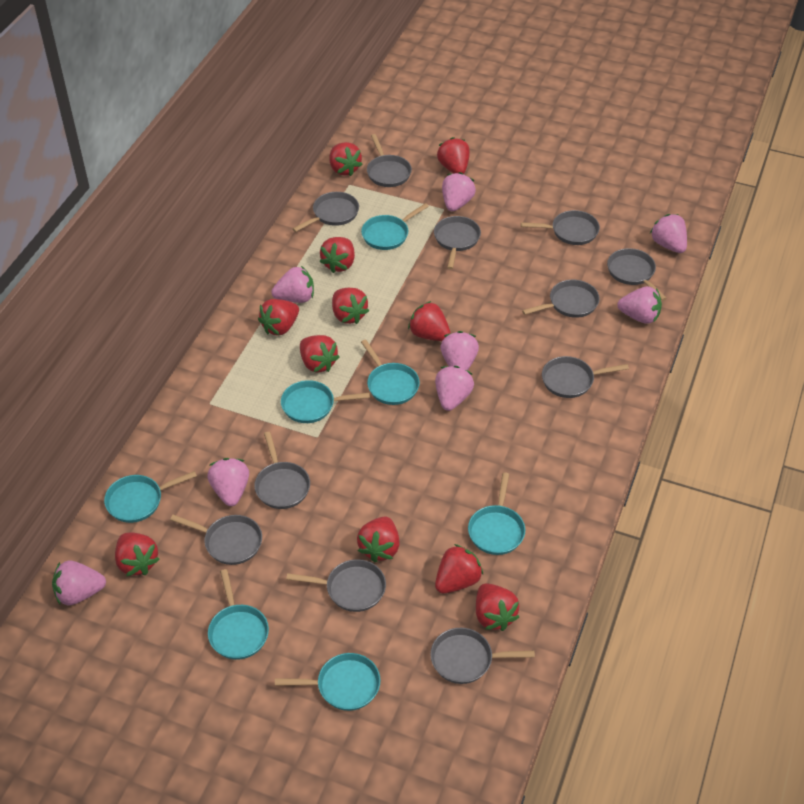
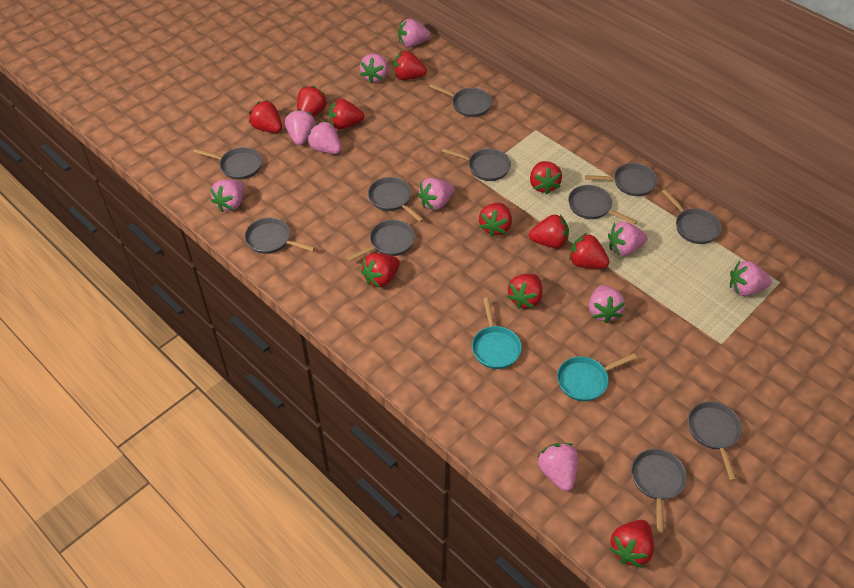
pink strawberry: [52,561,106,605] [207,458,249,506] [271,266,314,303] [435,366,474,411] [440,331,479,371] [442,172,476,211] [617,286,662,324] [650,214,687,253] = 8 -> [210,179,244,212] [285,109,316,145] [307,121,341,154] [360,54,388,84] [398,18,431,48] [418,178,454,211] [538,443,578,491] [589,285,625,324] [608,222,648,256] [730,261,772,296] = 10
turquoise pan: [104,471,197,523] [208,569,269,660] [275,653,381,711] [281,380,370,423] [361,203,429,250] [361,339,420,405] [468,472,525,555] = 7 -> [472,298,522,369] [557,353,637,401] = 2

